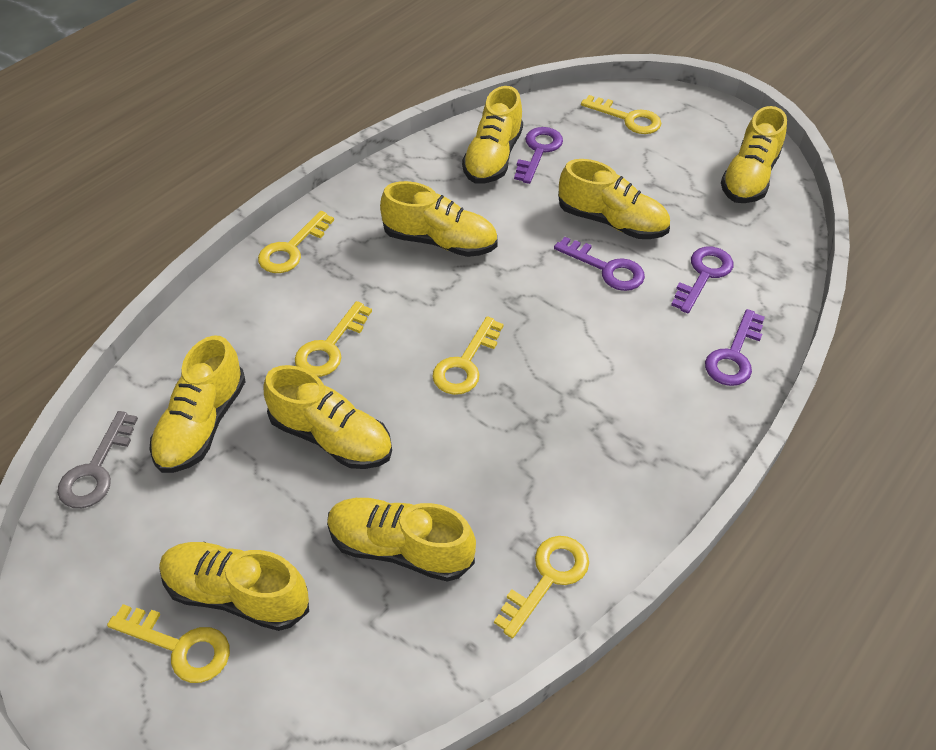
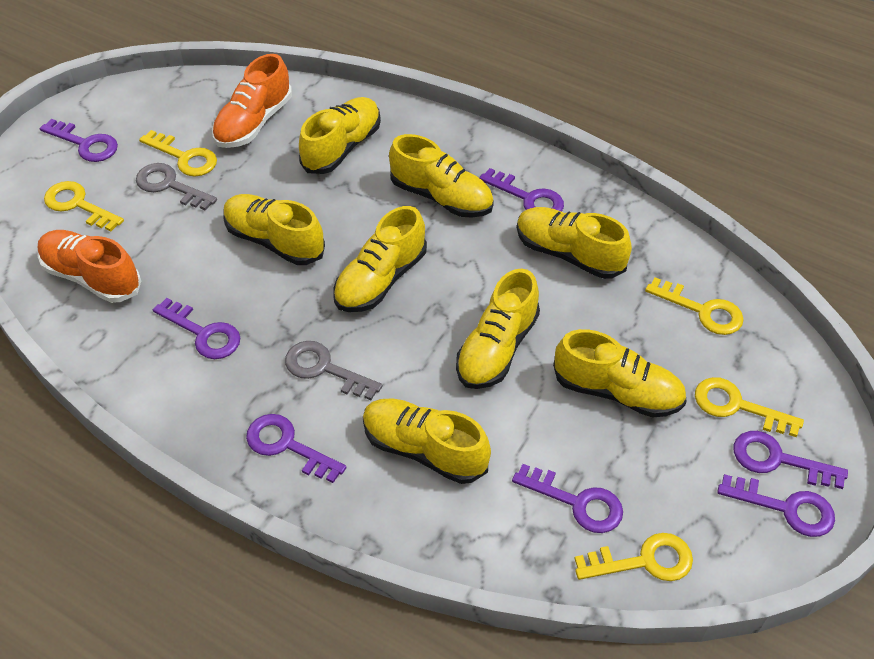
grey key: [57,411,138,508] = 1 -> [136,163,217,211] [285,341,383,400] = 2
orange shoe: none = 0 -> [38,230,141,303] [212,54,292,148] = 2
purple key: [514,127,563,184] [554,237,645,291] [671,247,733,313] [705,309,765,386] = 4 -> [40,119,118,162] [153,298,240,359] [246,414,347,483] [479,168,564,212] [512,464,623,533] [717,474,835,537] [733,431,848,489] = 7
yellow key: [107,604,230,683] [258,211,334,273] [295,301,372,377] [432,316,504,395] [494,536,589,639] [581,95,661,134] = 6 -> [44,181,124,232] [139,130,217,176] [574,533,693,581] [645,277,744,335] [695,377,804,437] = 5

